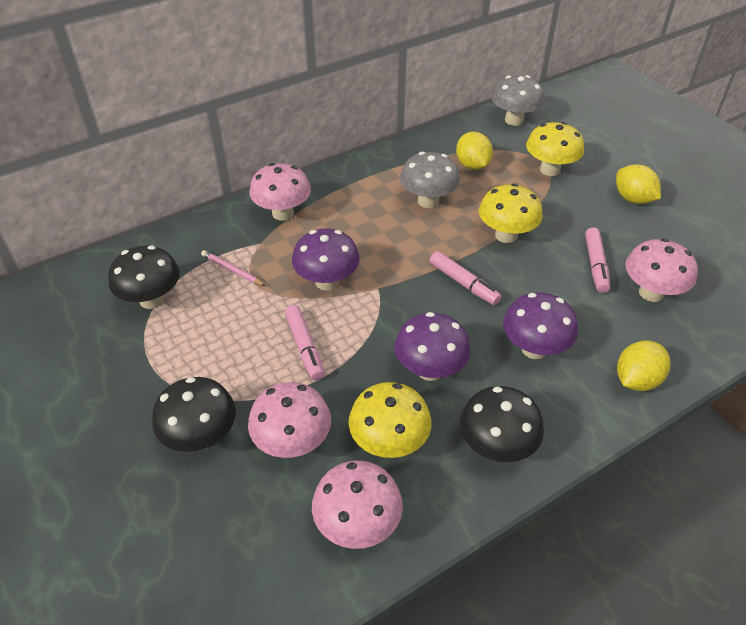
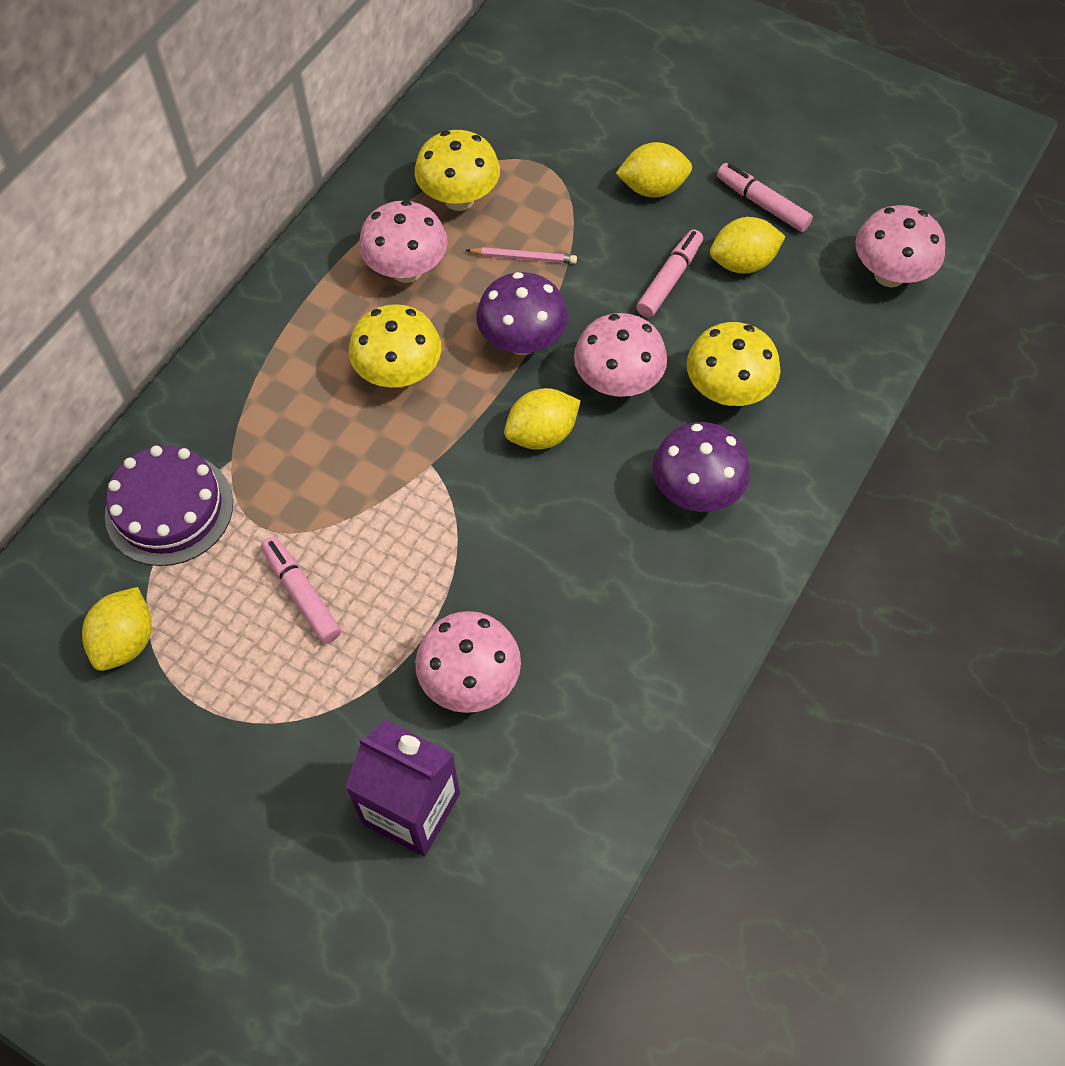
black mushroom: [108,246,180,309] [152,377,236,452] [460,386,544,462] = 3 -> none = 0
grey mushroom: [400,152,460,208] [491,75,544,126] = 2 -> none = 0
purple cake: none = 0 -> [105,445,233,566] = 1
purple carton: none = 0 -> [345,720,460,857] = 1
purple mushroom: [292,228,360,291] [394,312,471,381] [503,292,578,359] = 3 -> [477,272,568,355] [652,422,750,512] = 2
yellow lemon: [456,132,493,170] [616,164,661,204] [617,341,671,391] = 3 -> [82,587,152,671] [504,388,580,450] [616,142,692,198] [710,217,786,274] = 4

